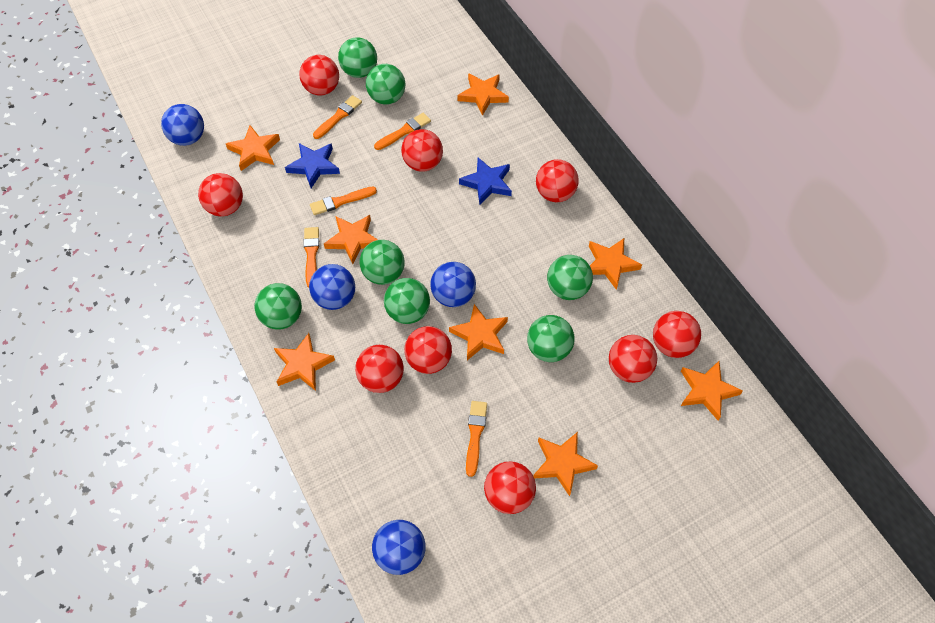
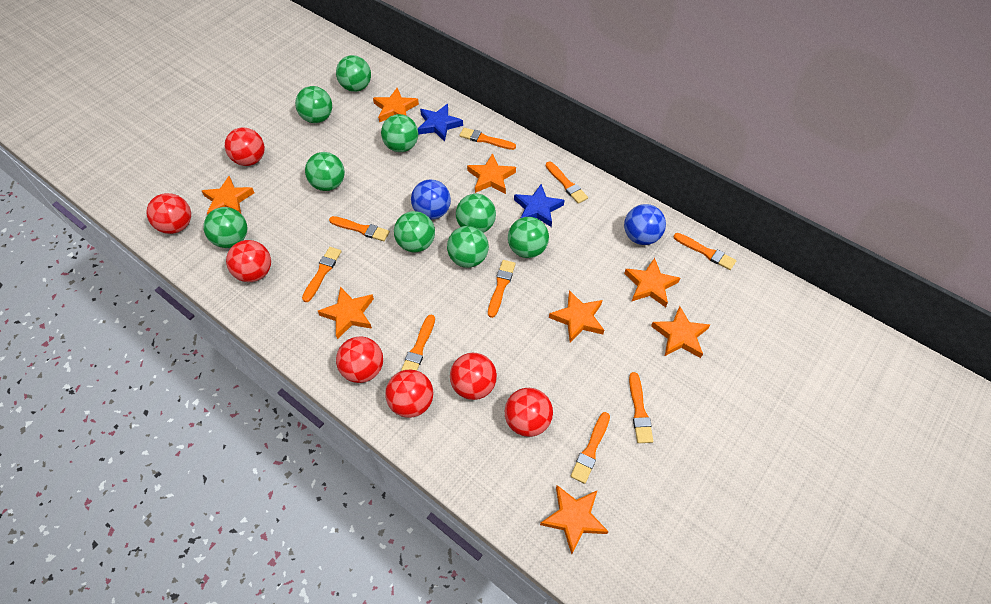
blue ball: [161,104,204,146] [309,264,355,310] [372,520,426,575] [430,262,476,307] = 4 -> [411,179,451,220] [624,204,666,245] = 2
green ball: [254,283,302,330] [338,37,377,78] [359,240,405,285] [366,64,405,105] [384,278,430,324] [527,315,575,362] [547,255,593,300] = 7 -> [204,207,247,248] [295,86,332,123] [305,152,345,191] [336,55,371,92] [381,114,418,152] [394,211,435,252] [447,226,489,268] [456,194,496,233] [508,217,549,258] = 9
orange brush: [303,227,319,287] [310,187,377,215] [313,95,362,139] [374,113,431,150] [466,401,487,477] = 5 -> [302,247,342,302] [329,216,390,241] [401,315,435,371] [459,128,516,150] [488,260,516,318] [546,161,588,204] [570,412,610,484] [629,372,653,443] [673,233,736,270] = 9
red ball: [198,173,243,216] [299,55,339,96] [355,345,404,393] [401,129,443,172] [404,326,452,374] [484,461,536,514] [536,159,578,202] [609,335,657,383] [653,311,701,358] = 9 -> [146,193,191,234] [225,127,265,166] [226,240,271,282] [336,336,383,383] [385,370,434,418] [450,353,497,400] [505,388,553,437] = 7

